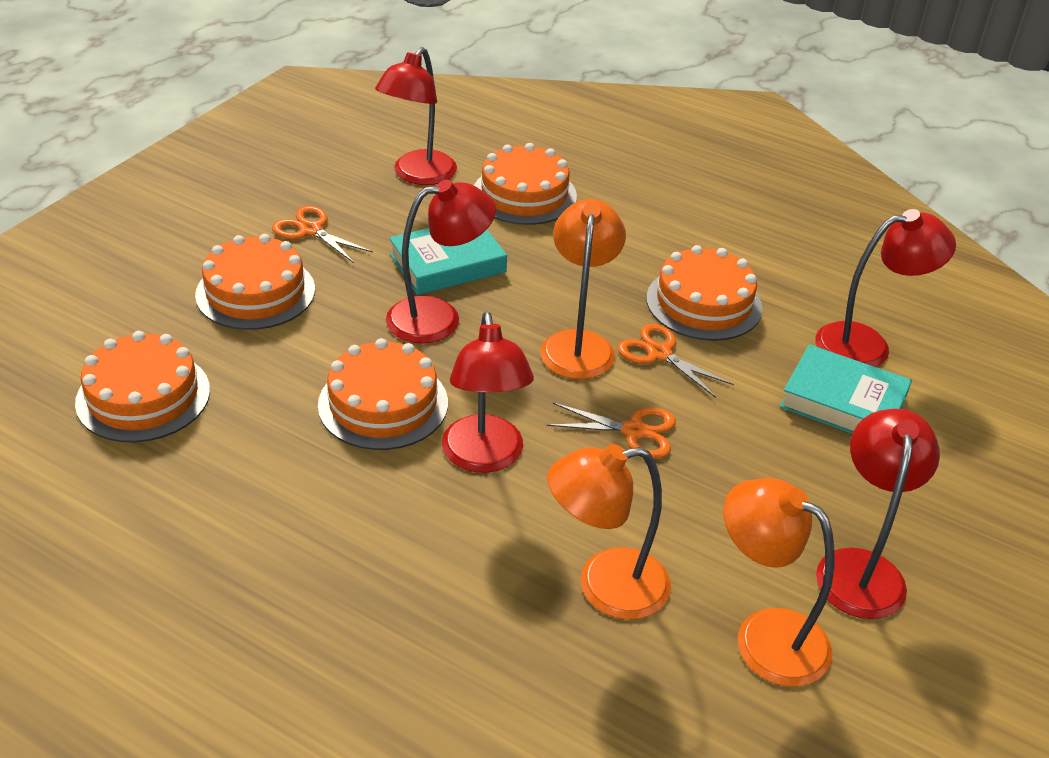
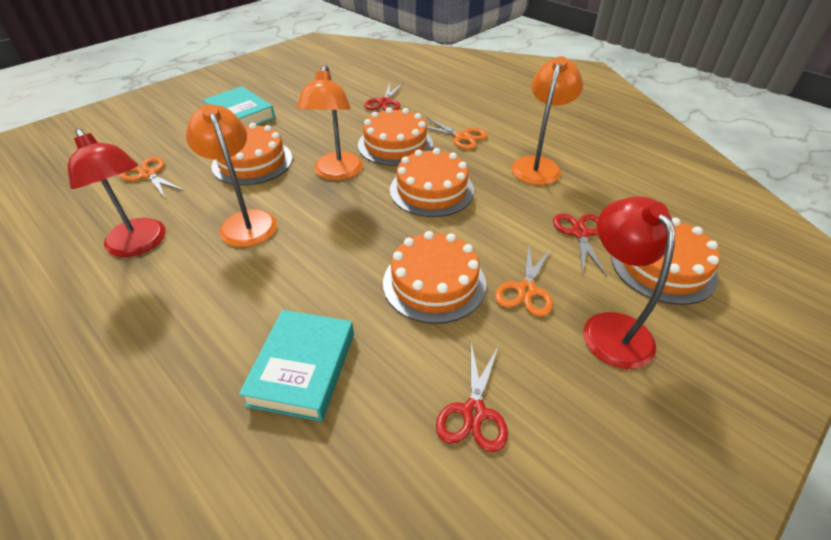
red lamp: [375,47,457,185] [386,180,496,343] [442,312,534,473] [815,209,956,367] [816,409,940,619] = 5 -> [68,128,166,257] [583,196,675,369] = 2
red scissors: none = 0 -> [364,82,404,111] [436,343,508,452] [553,213,607,277] = 3

